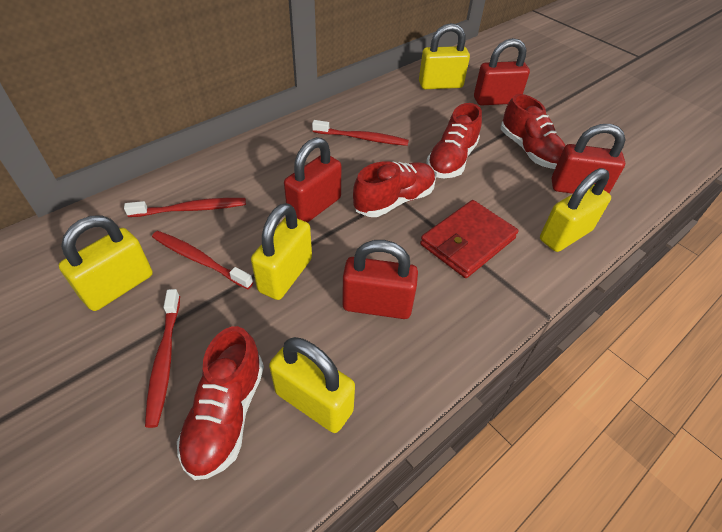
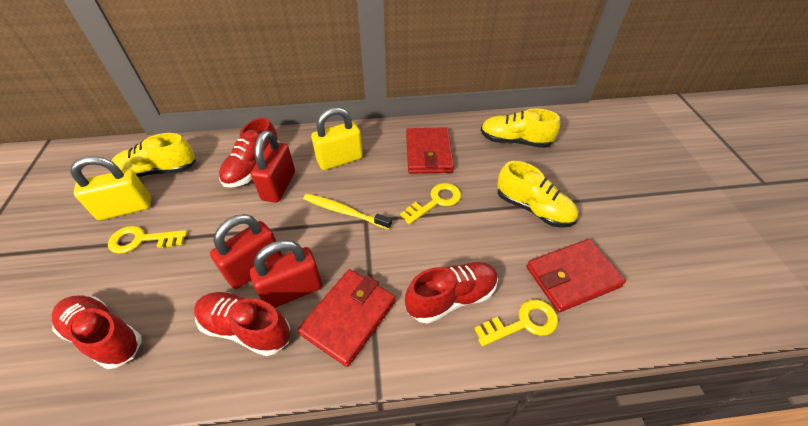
red padlock: [284,137,341,223] [342,240,418,319] [474,38,530,106] [552,124,626,194] = 4 -> [210,214,282,289] [250,240,322,308] [251,130,295,203] = 3
red toothbrush: [124,198,246,217] [145,289,180,428] [152,231,253,289] [312,120,409,146] = 4 -> none = 0
red wallet: [420,200,518,278] = 1 -> [298,269,396,367] [406,127,454,174] [527,239,626,312] = 3
yellow key: none = 0 -> [108,226,187,254] [400,183,461,225] [474,299,558,347] = 3
yellow padlock: [59,215,153,311] [251,203,312,300] [269,337,355,433] [419,23,470,89] [540,168,611,252] = 5 -> [70,156,151,220] [311,107,363,170] = 2
yellow shoe: none = 0 -> [112,133,196,177] [481,108,560,148] [497,161,578,228] = 3
yellow toothbrush: none = 0 -> [303,194,392,230] = 1

